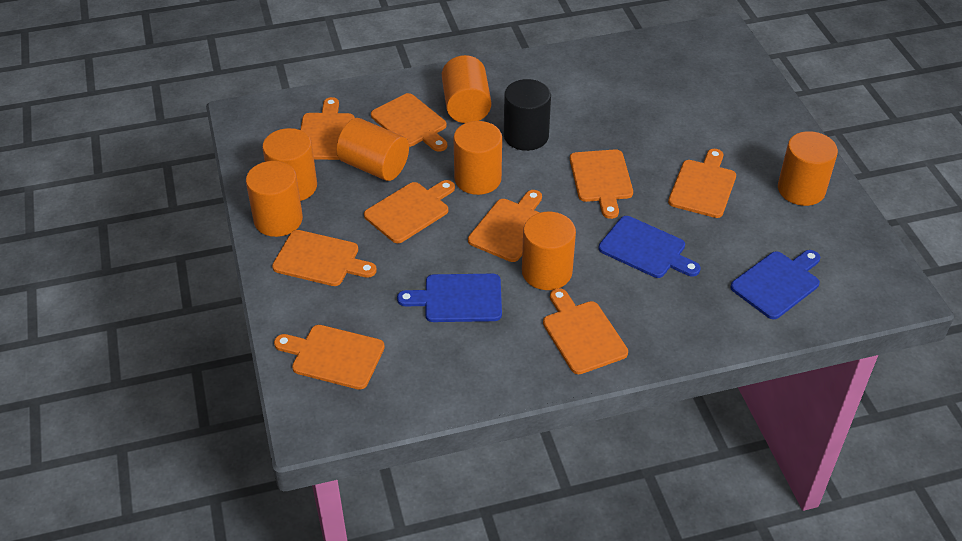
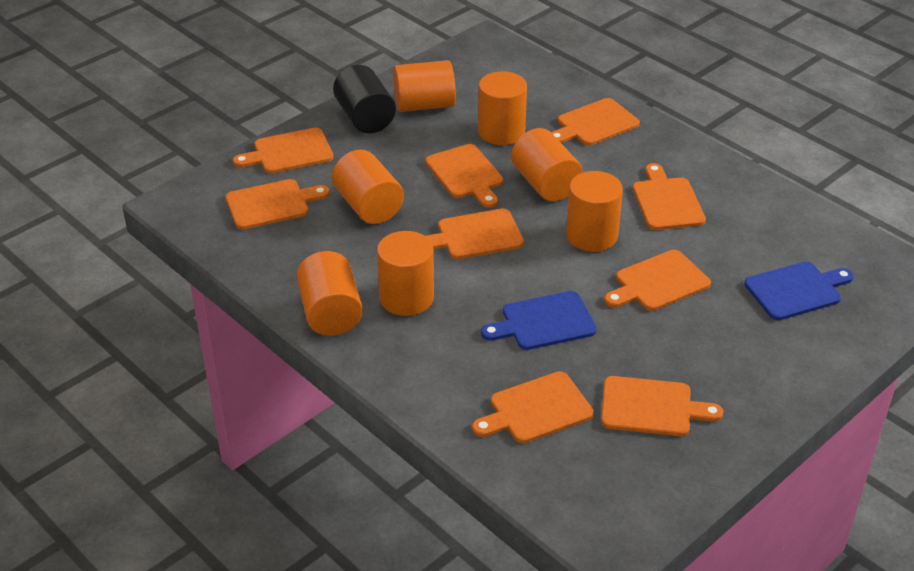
blue cutting board: [397,274,502,322] [599,216,701,278] [730,250,820,319] = 3 -> [481,291,597,350] [744,262,854,320] = 2

